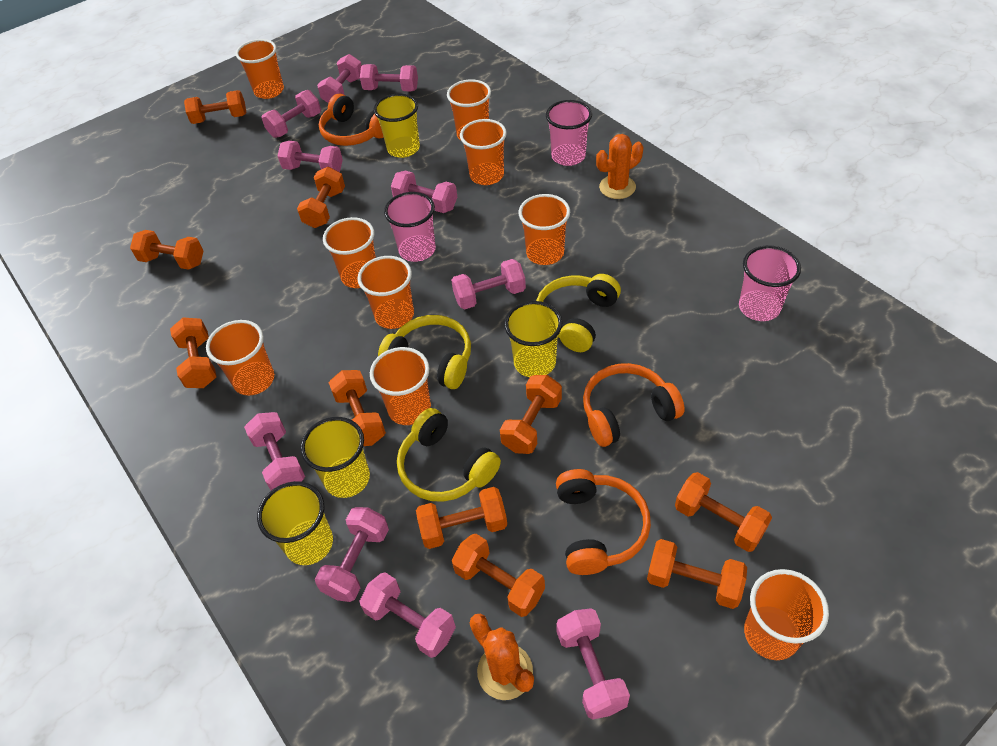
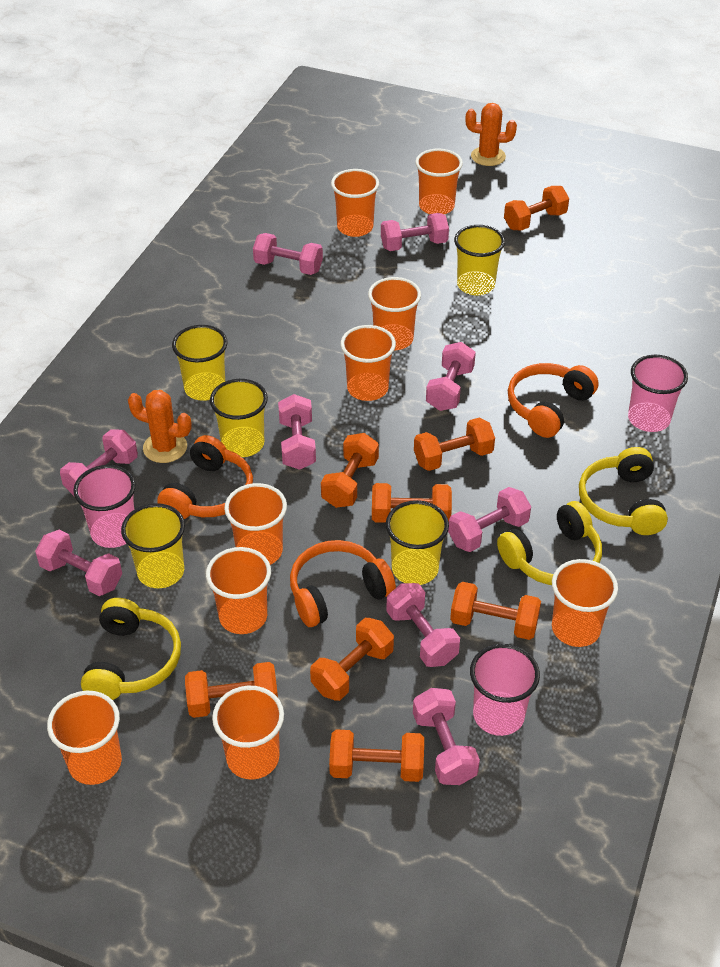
orange dumbbell: [130,230,203,270] [170,318,217,388] [184,90,247,124] [297,167,345,228] [329,370,386,446] [416,487,507,549] [452,534,545,617] [500,375,562,454] [647,539,747,609] [675,472,772,552] = 10 -> [185,662,278,718] [310,618,394,701] [321,433,379,508] [329,730,424,782] [372,483,452,523] [414,418,495,471] [450,582,541,640] [504,186,569,231] = 8
pink dumbbell: [244,412,305,490] [261,90,321,138] [277,141,343,172] [315,507,389,602] [317,54,362,103] [359,572,456,658] [360,64,418,91] [391,171,457,213] [451,259,526,309] [556,608,630,720] = 10 -> [35,530,122,596] [60,429,138,496] [253,233,323,275] [278,394,316,470] [381,213,449,251] [386,583,460,667] [413,688,480,785] [426,342,476,411] [448,487,531,552] = 9
yellow cup: [257,481,333,565] [300,417,370,498] [374,93,420,158] [504,301,563,377] = 4 -> [121,503,185,588] [172,325,227,401] [210,379,268,457] [386,500,449,585] [454,225,505,296] = 5

